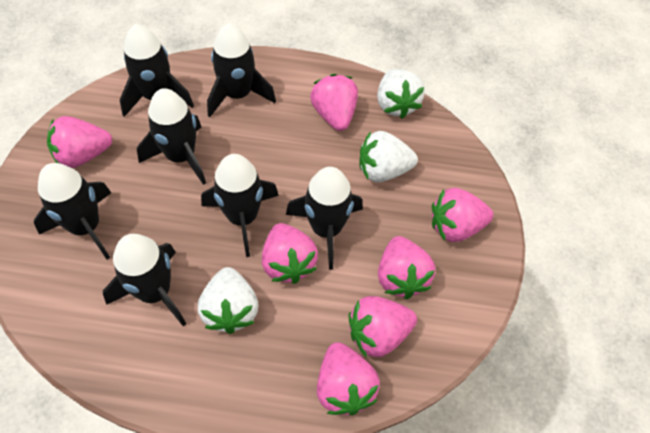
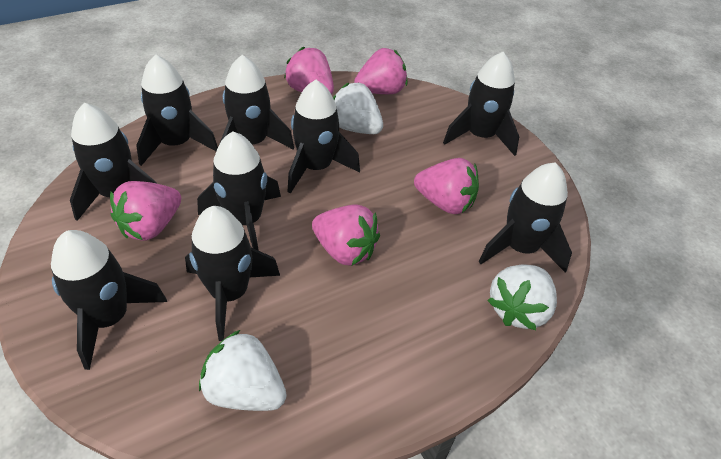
black rocket: [34,163,111,260] [103,234,186,326] [120,24,194,117] [137,88,206,185] [201,154,279,257] [207,23,276,117] [286,167,363,270] = 7 -> [51,230,167,370] [70,103,157,221] [136,54,218,166] [185,206,280,341] [197,132,281,251] [219,55,294,150] [288,80,360,194] [443,52,519,156] [478,162,572,273] = 9
pink strawberry: [47,116,112,168] [262,223,318,284] [310,74,358,131] [317,342,380,415] [349,296,417,358] [378,236,435,299] [432,188,493,242] = 7 -> [110,181,181,241] [284,47,334,95] [312,205,380,265] [354,48,408,94] [414,158,479,214] = 5

